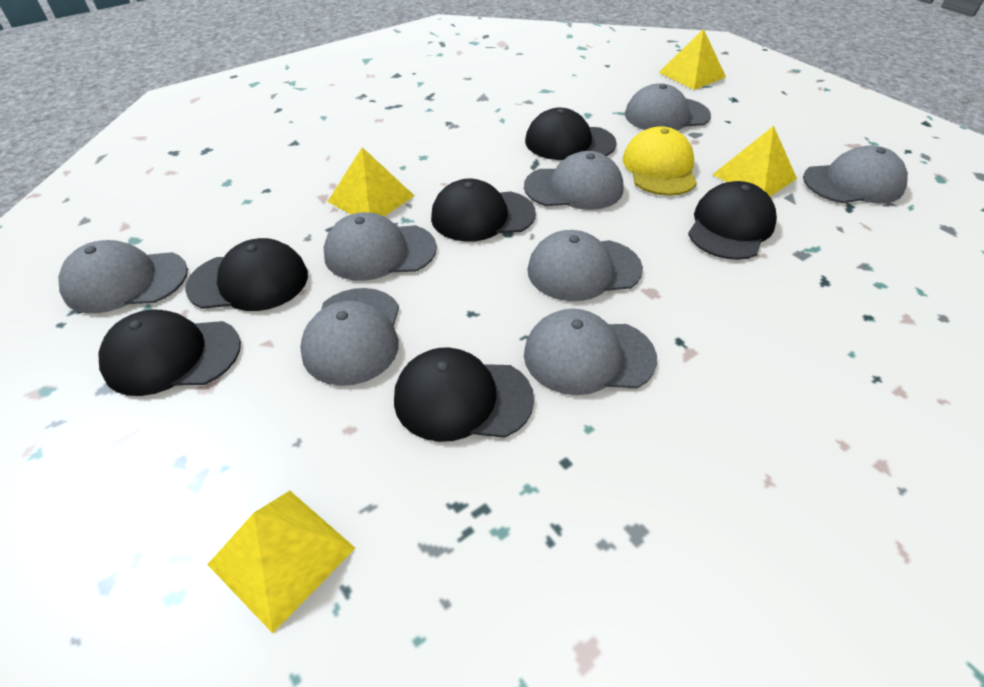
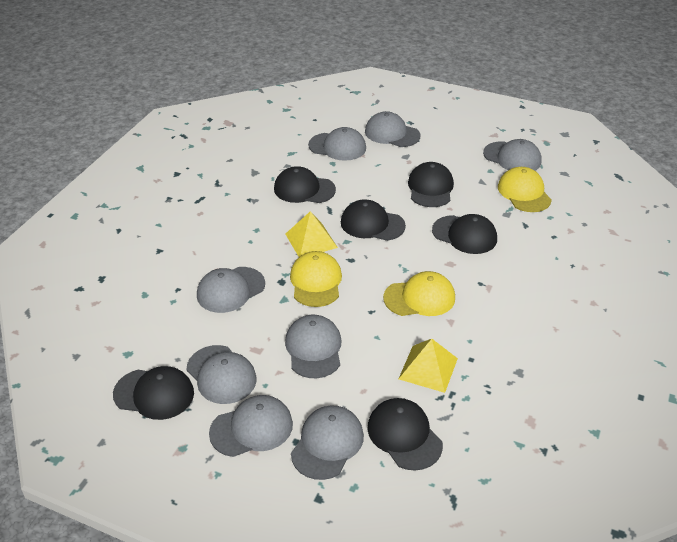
yellow cap: [623,126,697,196] = 1 -> [290,251,342,307] [383,271,455,316] [498,167,552,212] = 3
yellow pyramid: [207,491,355,633] [328,147,415,216] [659,29,726,90] [712,126,797,196] = 4 -> [285,211,338,257] [399,339,458,393] = 2

